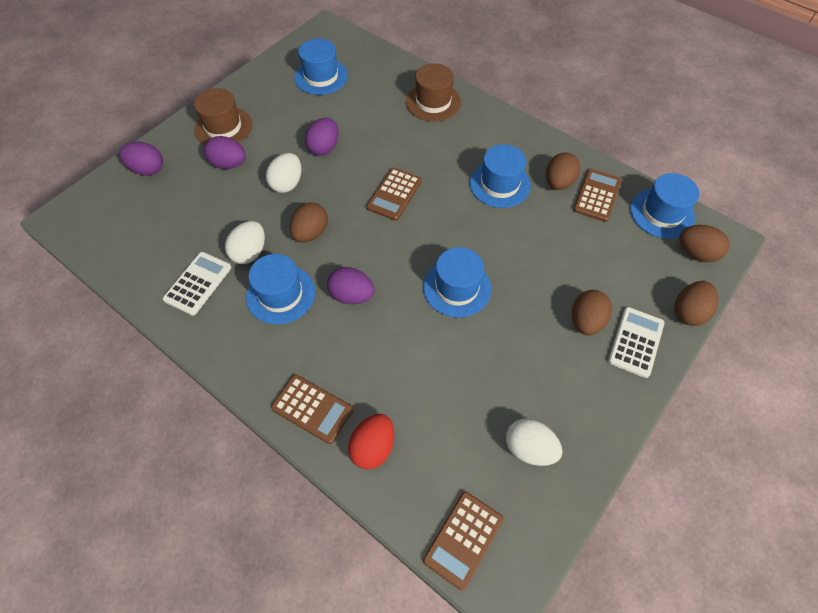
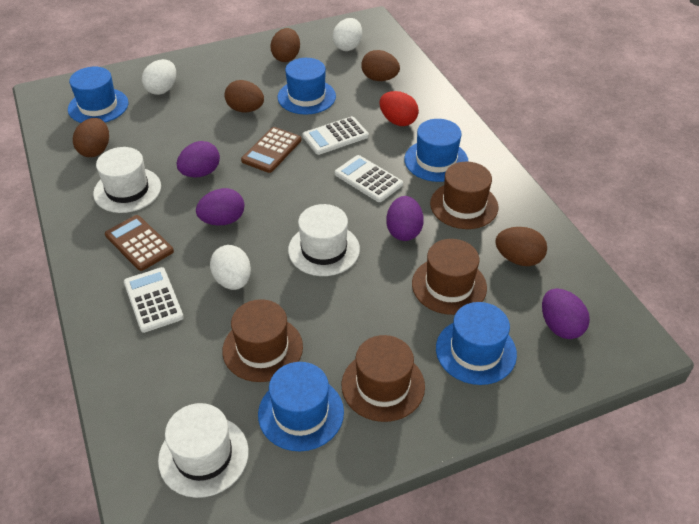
brown calculator: [271,375,353,444] [367,168,422,221] [423,492,504,591] [573,169,622,222] = 4 -> [105,215,174,271] [241,127,302,173] = 2
brown hat: [194,88,252,145] [406,63,461,122] = 2 -> [222,299,303,382] [342,335,425,422] [412,239,487,315] [430,162,498,229] = 4
white calculator: [163,252,231,316] [608,307,664,378] = 2 -> [124,267,184,333] [302,116,369,155] [335,155,403,202] = 3
white hat: none = 0 -> [93,147,161,213] [158,403,249,498] [288,204,360,276] = 3

